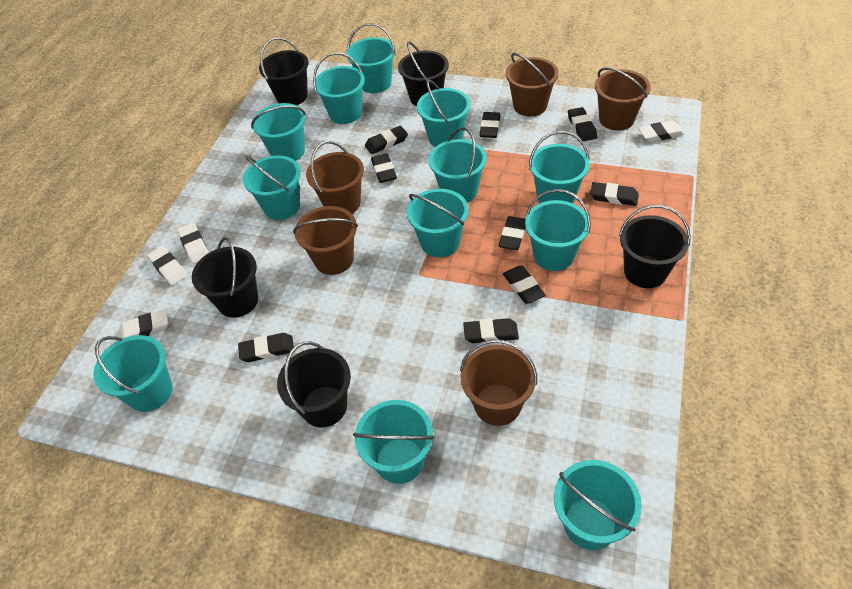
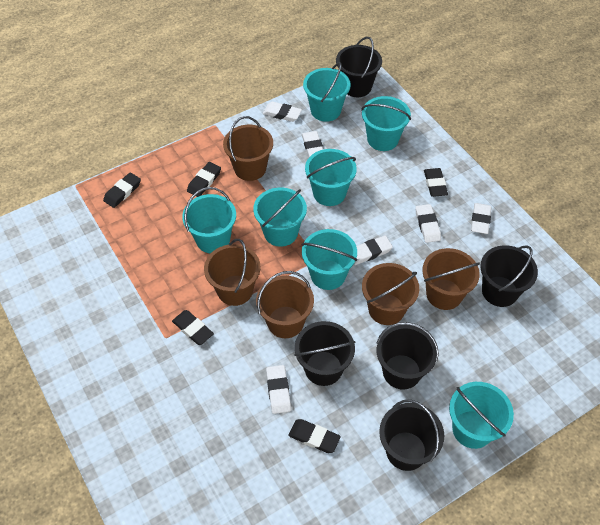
black eraser: [238,333,294,362] [365,126,408,154] [371,153,397,183] [463,318,519,343] [479,112,501,138] [499,216,525,250] [503,265,546,304] [568,107,597,141] [590,182,639,206] = 9 -> [103,172,141,208] [172,310,214,345] [187,162,221,197] [288,419,341,453] [424,168,448,197] = 5
turquoise bucket: [93,335,173,412] [243,155,301,220] [251,103,306,161] [313,53,365,124] [346,23,395,93] [353,400,435,484] [407,189,469,257] [417,80,471,147] [429,127,487,203] [525,189,591,271] [529,131,590,203] [554,460,642,550] = 12 -> [182,187,236,253] [253,188,307,247] [302,229,357,290] [303,62,351,122] [305,149,357,206] [361,96,411,151] [449,382,514,449] = 7
white eraser: [119,309,168,338] [147,246,187,286] [177,223,208,263] [638,120,684,142] = 4 -> [263,101,302,122] [266,365,291,414] [302,131,323,157] [354,235,393,265] [416,204,441,243] [471,203,491,234] = 6

